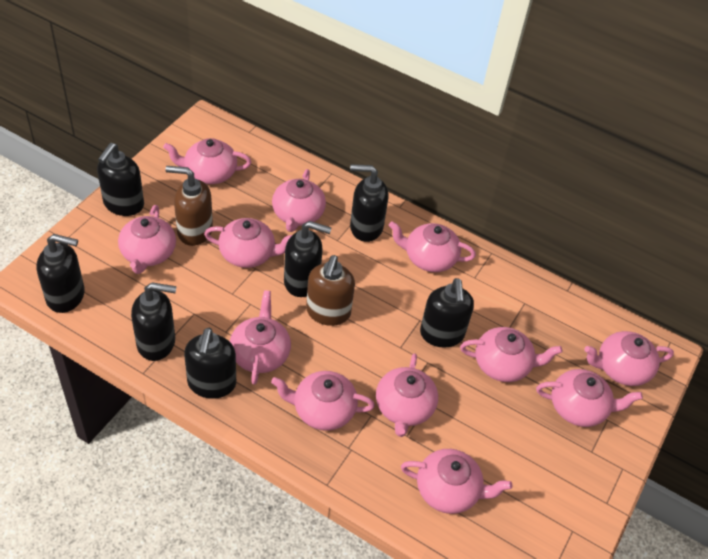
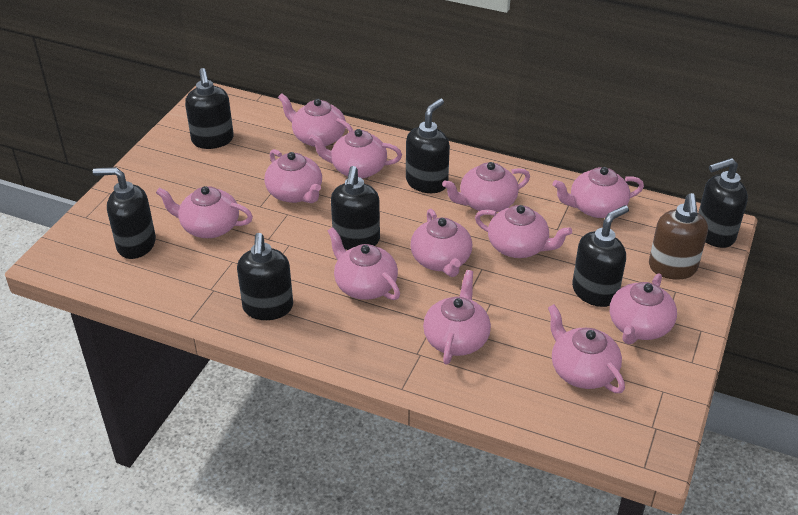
brown soap dispenser: [165,166,213,246] [306,255,355,326] = 2 -> [649,193,708,280] = 1

